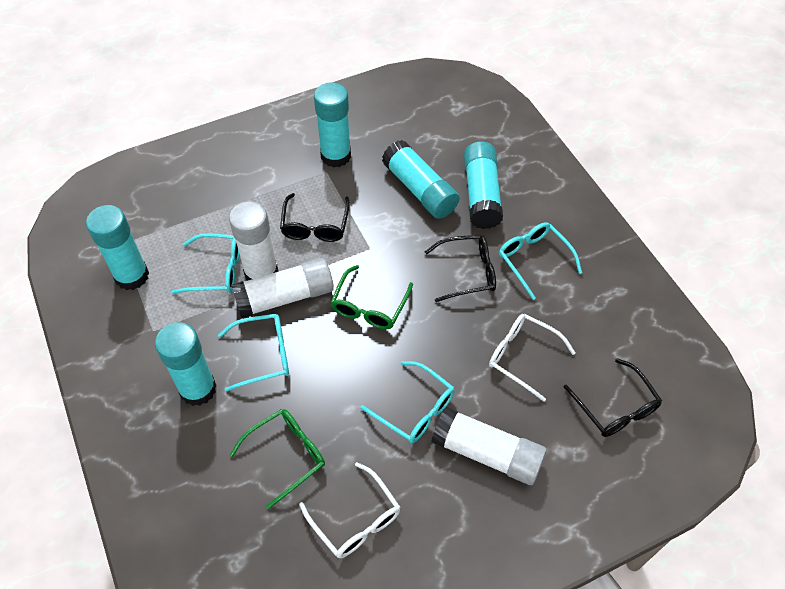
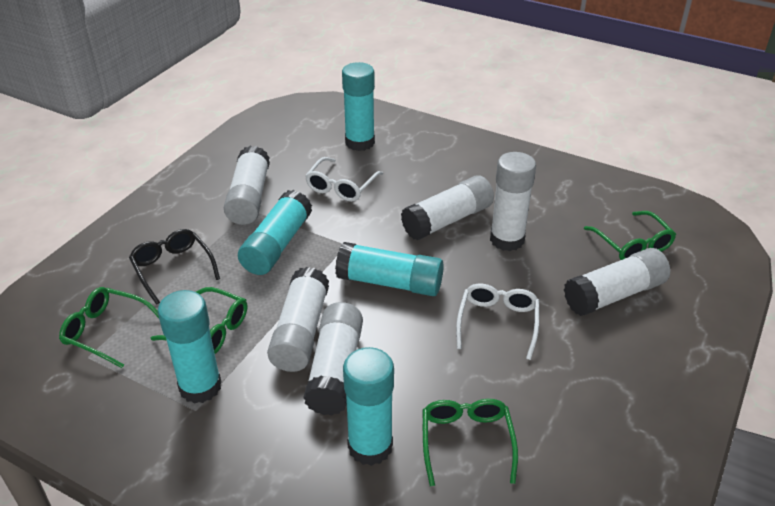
black glasses: [280,193,350,242] [425,235,496,302] [564,358,662,437] = 3 -> [129,229,220,305] = 1
green glasses: [230,409,325,509] [330,265,413,330] = 2 -> [59,287,159,368] [151,287,247,354] [423,399,518,486] [584,211,676,260] = 4
turquoise glasses: [171,233,240,294] [218,314,289,392] [360,361,455,443] [499,222,582,300] = 4 -> none = 0
white glue stick: [229,202,278,281] [231,258,334,319] [431,407,547,485] = 3 -> [224,146,270,225] [267,267,329,372] [303,302,363,415] [401,175,494,241] [490,152,536,251] [564,248,670,316] = 6

